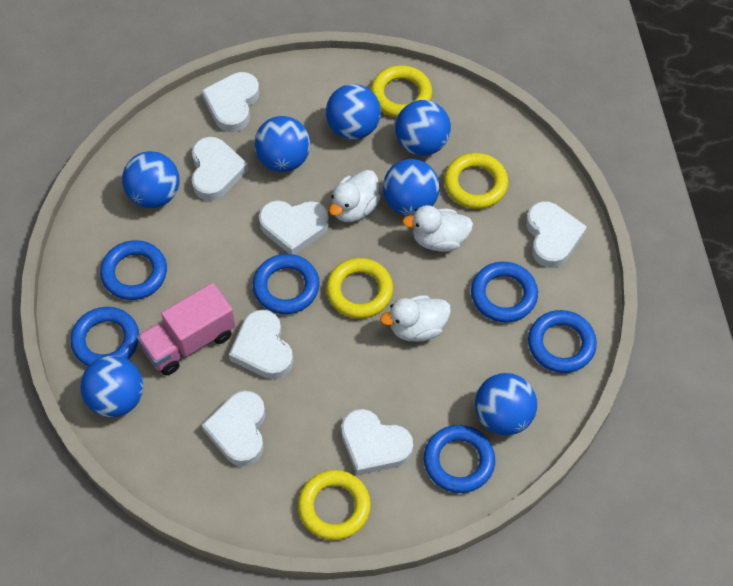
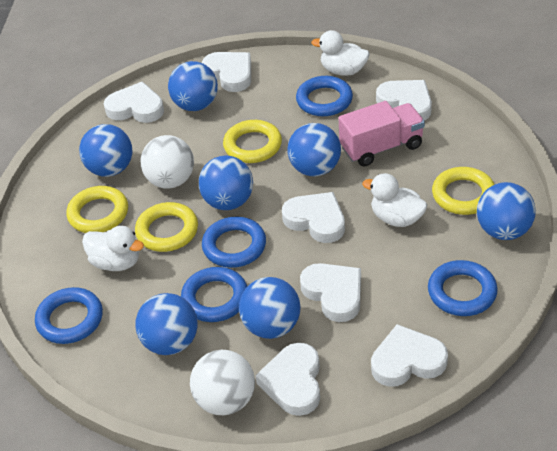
blue ring: [71,307,139,366] [100,240,167,300] [253,254,320,314] [424,425,495,493] [471,262,538,322] [528,310,597,373] = 6 -> [35,287,103,344] [181,267,247,322] [202,217,266,268] [296,76,353,116] [428,260,498,316] = 5
white ball: none = 0 -> [141,135,194,189] [190,350,255,415] = 2

